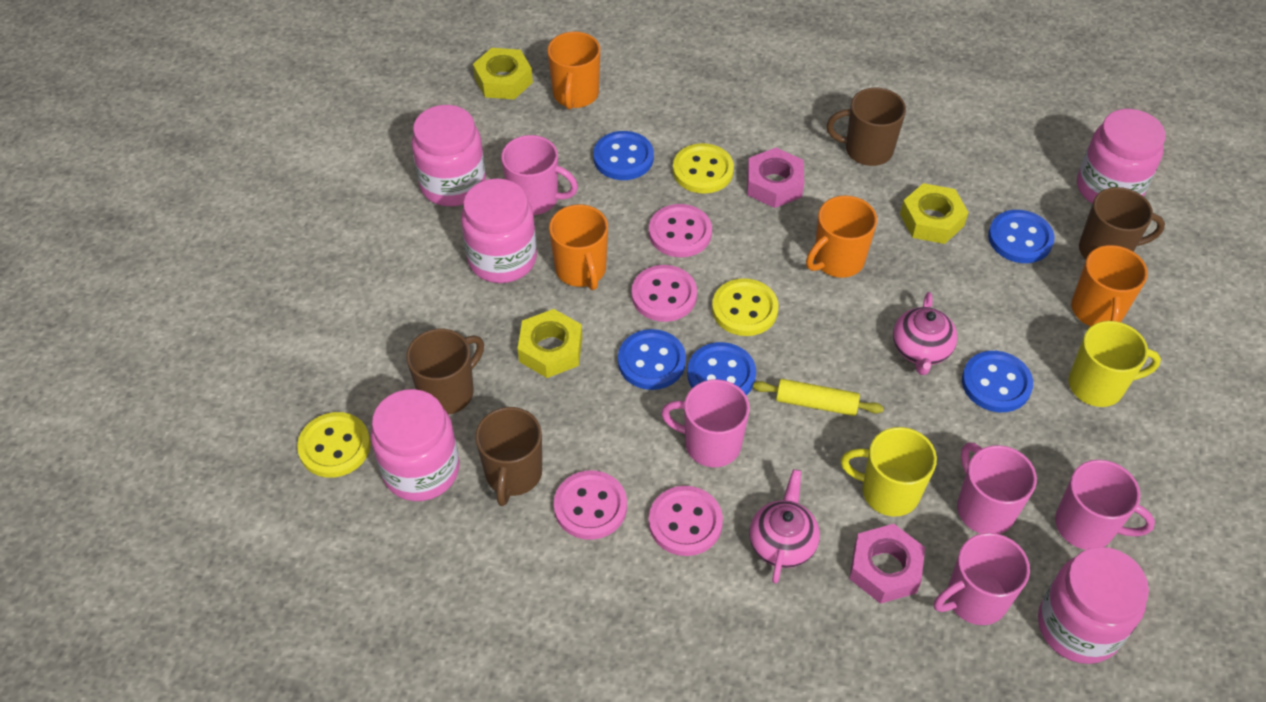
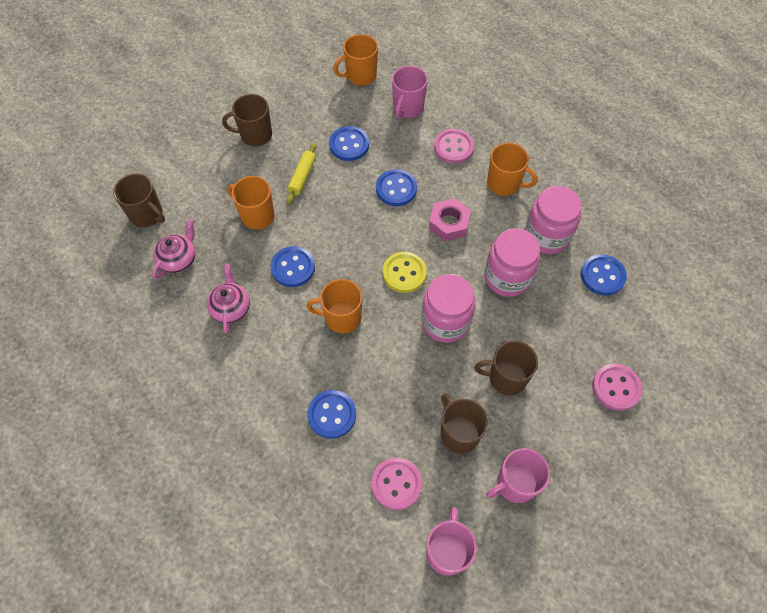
pink button: [554,470,627,540] [632,265,697,322] [649,204,712,257] [649,486,723,556] = 4 -> [371,458,422,510] [434,129,474,164] [592,364,642,411] = 3
pink jar: [371,389,460,501] [411,105,486,206] [461,179,537,283] [1038,547,1149,664] [1077,109,1165,204] = 5 -> [421,274,476,343] [484,228,540,297] [525,186,582,254] = 3
pink mug: [501,135,578,215] [661,379,750,467] [934,533,1030,625] [957,443,1037,534] [1055,460,1155,550] = 5 -> [392,66,428,119] [426,507,477,576] [486,448,550,503] = 3
pink nut: [747,148,804,208] [849,524,925,604] = 2 -> [429,198,471,241] = 1
yellow button: [297,412,371,478] [673,143,734,194] [712,278,778,336] = 3 -> [383,252,427,293] = 1
yellow mug: [841,427,937,516] [1068,321,1161,407] = 2 -> none = 0
yellow nut: [473,48,533,99] [518,309,582,378] [900,183,969,244] = 3 -> none = 0

